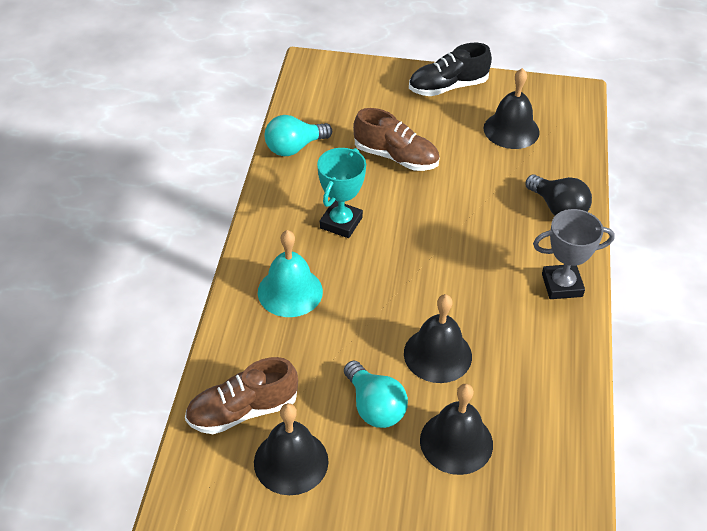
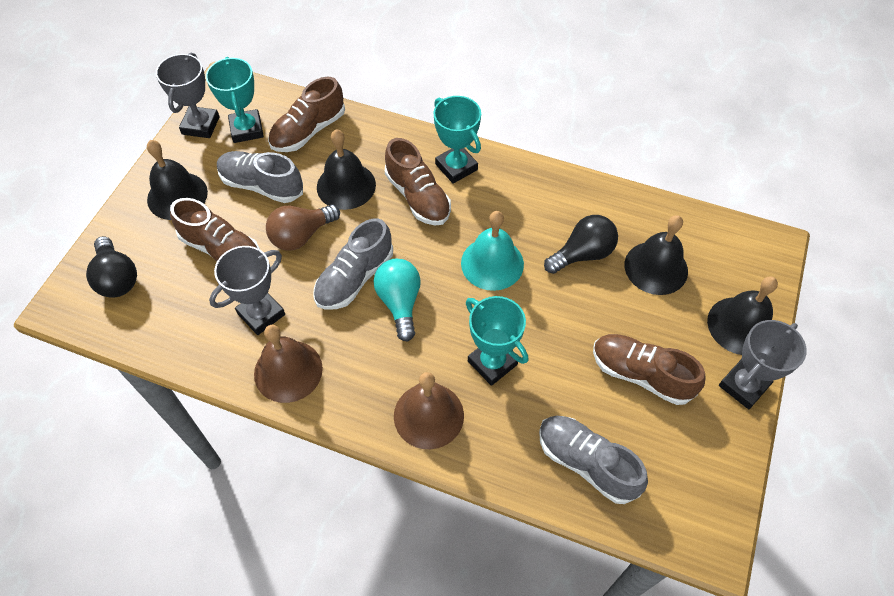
black light bulb: [525,174,592,215] = 1 -> [86,236,137,298] [544,215,618,274] = 2
black shoe: [409,43,492,96] = 1 -> none = 0
brown bell: none = 0 -> [254,325,323,403] [394,372,464,449] = 2
brown light bulb: none = 0 -> [266,204,340,250] = 1
brown shoe: [185,357,298,434] [353,108,439,171] = 2 -> [170,198,260,261] [268,77,345,152] [385,138,451,225] [593,334,705,405] = 4
grey shoe: none = 0 -> [217,151,303,203] [314,219,393,310] [539,416,648,504] = 3
grey trophy: [533,209,615,299] = 1 -> [156,53,220,138] [209,246,285,335] [719,320,807,409] = 3
turquoise light bulb: [265,115,332,156] [344,361,408,428] = 2 -> [373,259,421,342] = 1
turquoise trophy: [317,148,366,238] = 1 -> [206,57,264,143] [434,96,481,184] [466,296,528,386] = 3

